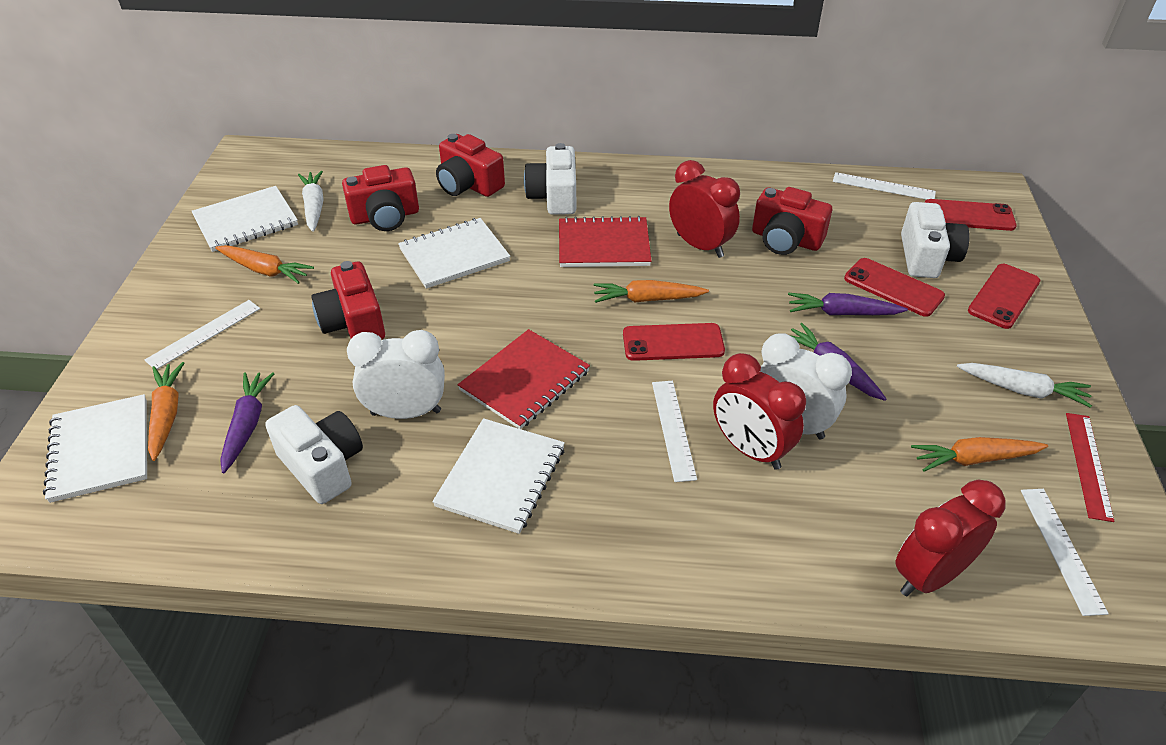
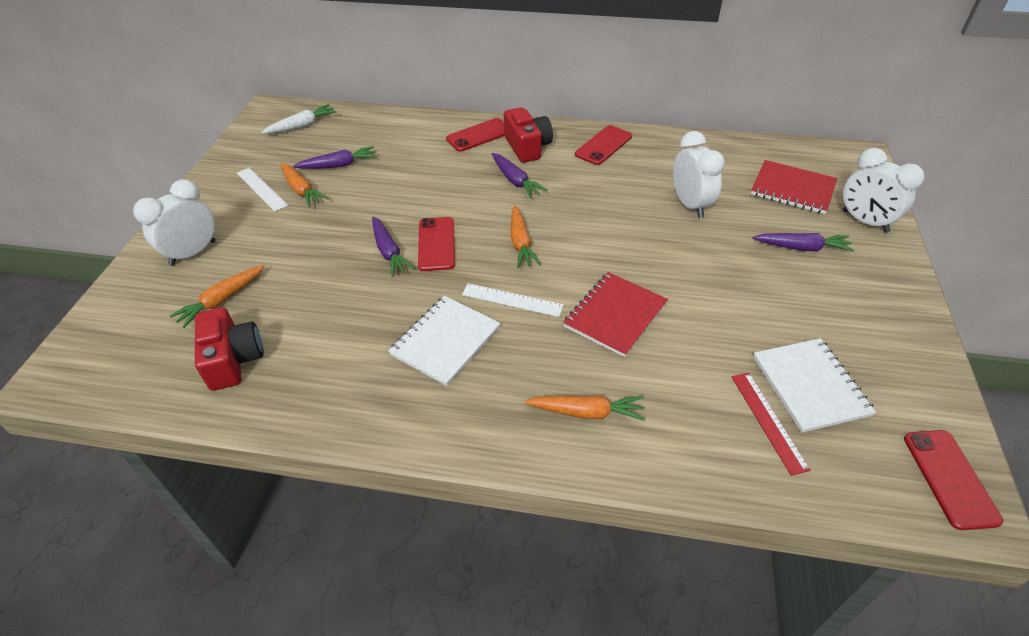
purple carrot: [220,372,275,473] [788,293,908,315] [790,323,886,401] = 3 -> [293,146,377,169] [372,216,415,277] [491,153,547,198] [753,233,854,252] = 4
red camera: [311,261,385,340] [342,165,419,231] [436,134,505,197] [752,187,832,255] = 4 -> [195,307,263,391] [504,107,553,163] = 2
red clock: [669,160,740,258] [713,353,806,470] [895,480,1006,596] = 3 -> none = 0
white camera: [265,405,363,504] [524,143,576,215] [901,202,970,278] = 3 -> none = 0
white carrot: [298,171,324,232] [957,363,1092,408] = 2 -> [261,104,337,134] = 1
white clock: [347,330,445,419] [760,333,852,439] = 2 -> [133,179,215,266] [673,131,725,218] [842,148,925,233] = 3
white notebook: [43,394,147,503] [191,186,298,252] [398,218,510,289] [432,418,565,534] = 4 -> [388,296,501,386] [753,338,876,433] = 2
white ruler: [145,300,260,369] [652,381,697,482] [833,172,936,200] [1021,489,1109,616] = 4 -> [237,168,288,212] [462,283,564,317] = 2

